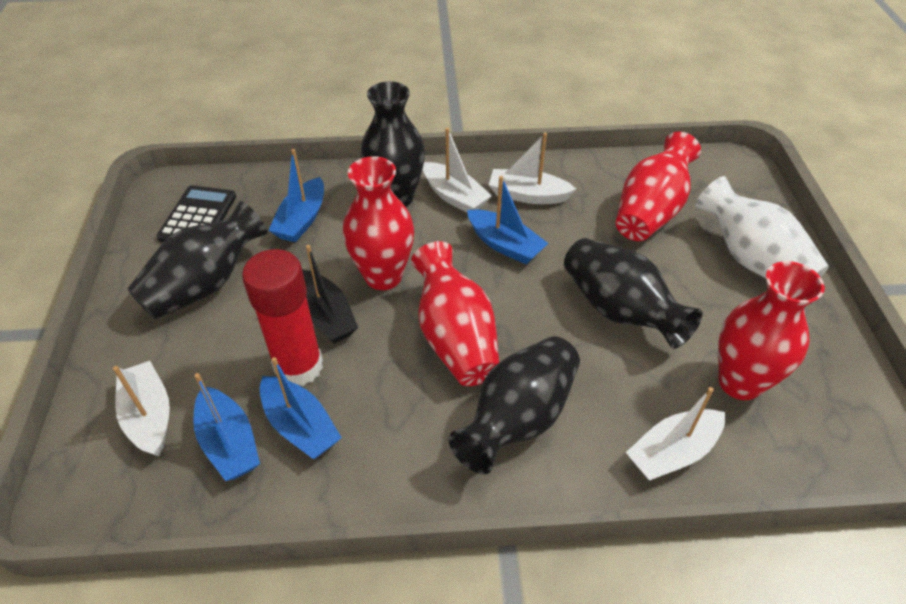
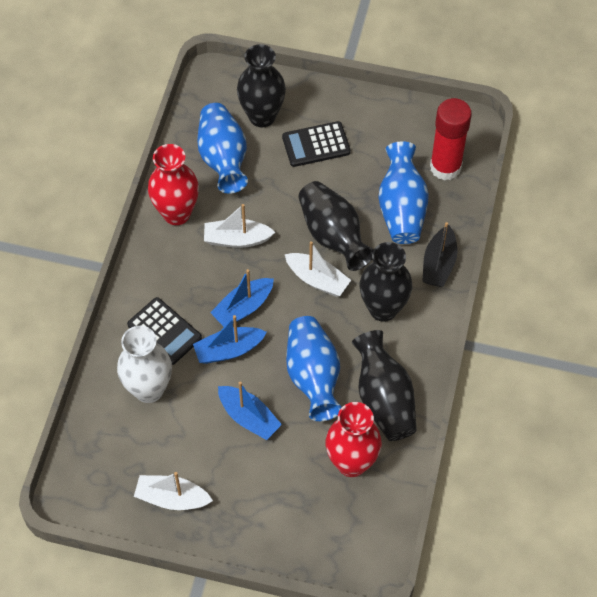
black calculator: [157,185,236,242] = 1 -> [127,297,202,365] [282,121,351,167] = 2
blue boat: [193,373,260,481] [260,357,342,459] [268,149,324,242] [467,176,548,264] = 4 -> [193,315,267,364] [210,269,274,327] [218,381,282,440] = 3
blue vase: none = 0 -> [197,103,248,194] [286,316,342,421] [378,141,429,244] = 3
red vase: [343,156,414,290] [411,241,499,386] [616,132,701,241] [718,261,825,400] = 4 -> [148,144,199,225] [326,402,382,477] = 2
white boat: [113,361,170,456] [422,128,492,213] [489,133,576,204] [626,387,725,480] = 4 -> [134,472,213,510] [204,204,275,248] [285,241,351,297] = 3

